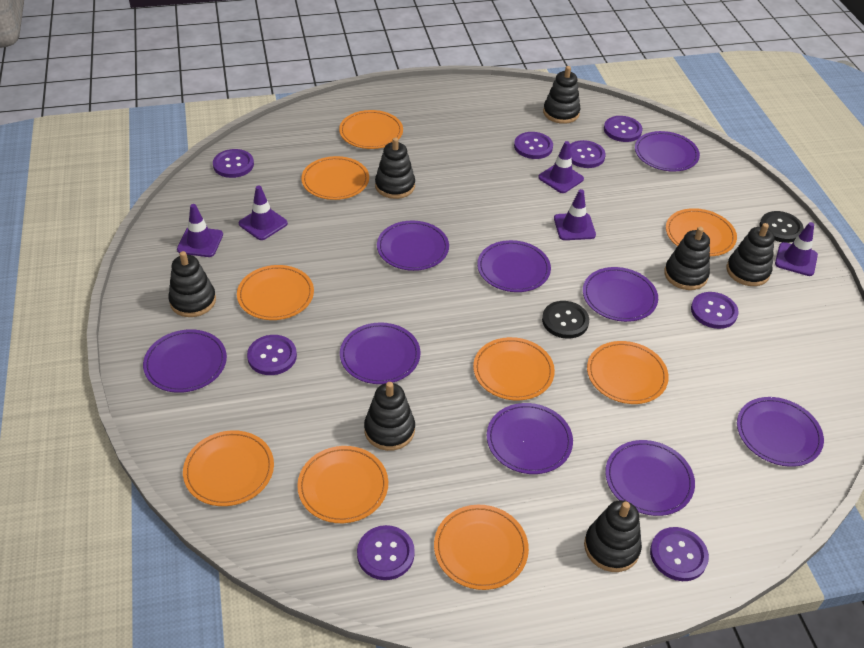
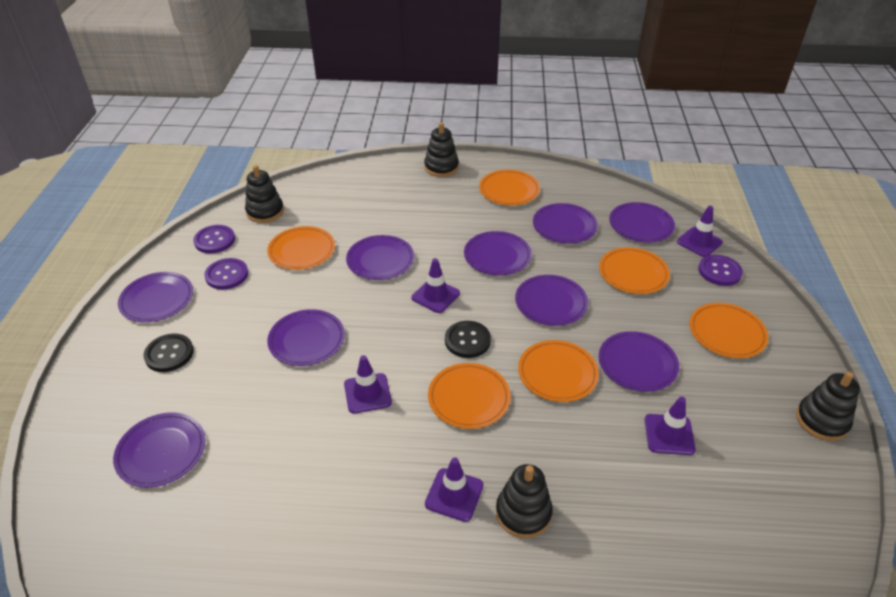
black stacking toy: [168,251,216,317] [364,382,415,451] [375,137,415,199] [543,66,581,124] [584,500,642,572] [664,227,710,290] [727,223,774,286] = 7 -> [245,165,284,223] [424,122,459,177] [496,464,553,538] [796,371,860,441] = 4
orange plate: [183,430,274,506] [237,265,314,320] [297,446,388,523] [301,156,369,200] [339,110,403,149] [434,505,529,590] [473,337,555,401] [587,341,669,404] [666,208,737,256] = 9 -> [267,226,335,270] [428,363,511,429] [479,170,540,206] [518,340,599,402] [599,247,670,294] [689,303,768,358] = 6
purple button: [213,149,254,178] [247,335,297,375] [357,525,415,580] [514,132,553,159] [570,140,606,168] [604,116,642,142] [650,527,709,581] [691,292,739,329] = 8 -> [193,225,235,253] [204,258,248,290] [698,255,743,286] = 3

